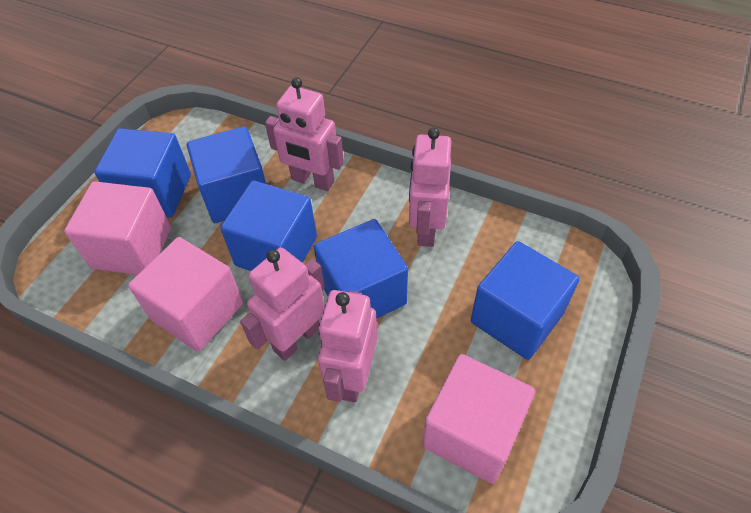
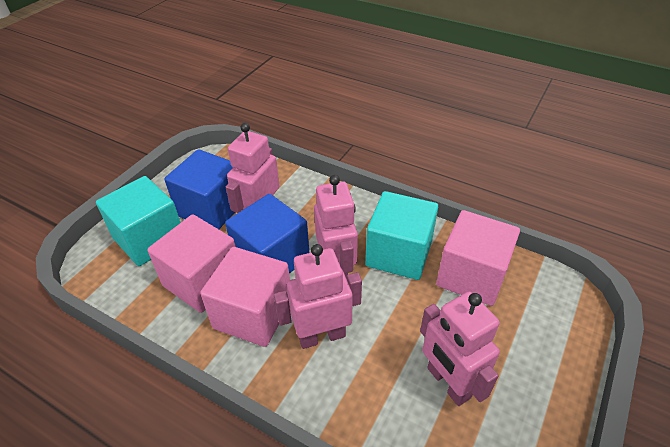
blue cube: [94,128,191,217] [187,126,266,223] [221,181,317,271] [314,219,408,319] [471,241,580,360] = 5 -> [165,149,235,229] [225,194,309,273] = 2
turquoise cube: none = 0 -> [96,176,181,266] [365,191,438,280] = 2

